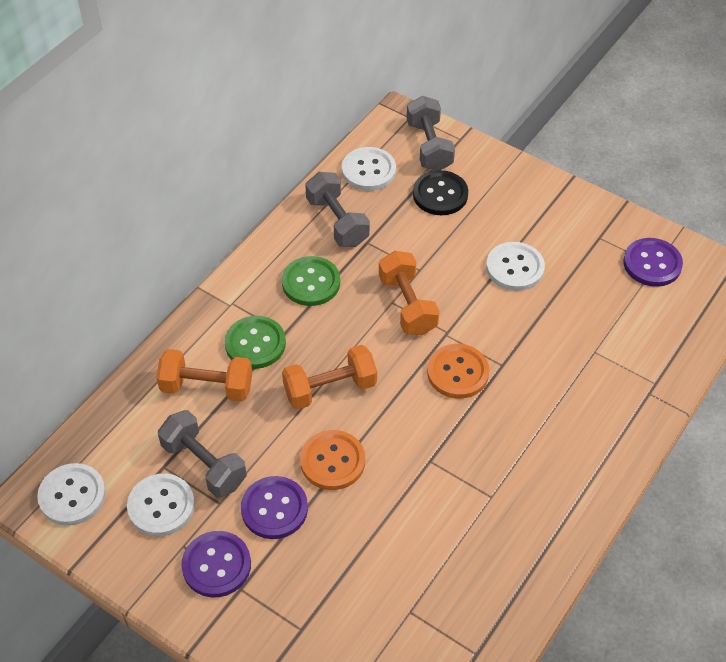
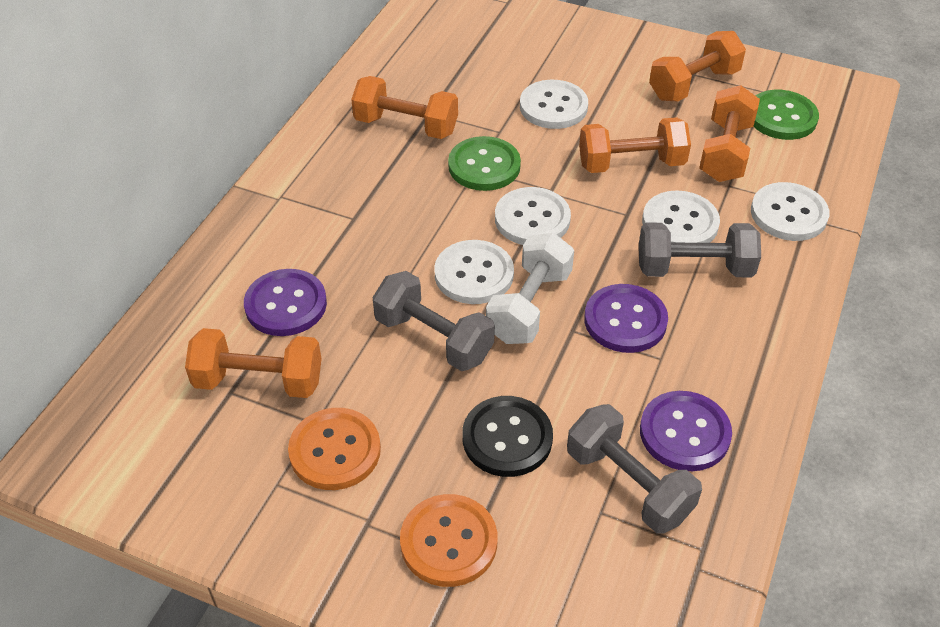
orange dumbbell: [157,349,252,402] [282,345,377,410] [379,251,439,335] = 3 -> [185,328,322,398] [351,76,458,139] [579,117,691,173] [649,31,746,101] [699,85,760,182] = 5
white button: [37,463,106,526] [127,474,195,536] [342,147,396,191] [486,242,545,291] = 4 -> [434,240,514,304] [495,187,571,245] [520,80,588,129] [642,190,720,243] [751,182,829,241] = 5
white dumbbell: none = 0 -> [486,233,574,344] = 1

